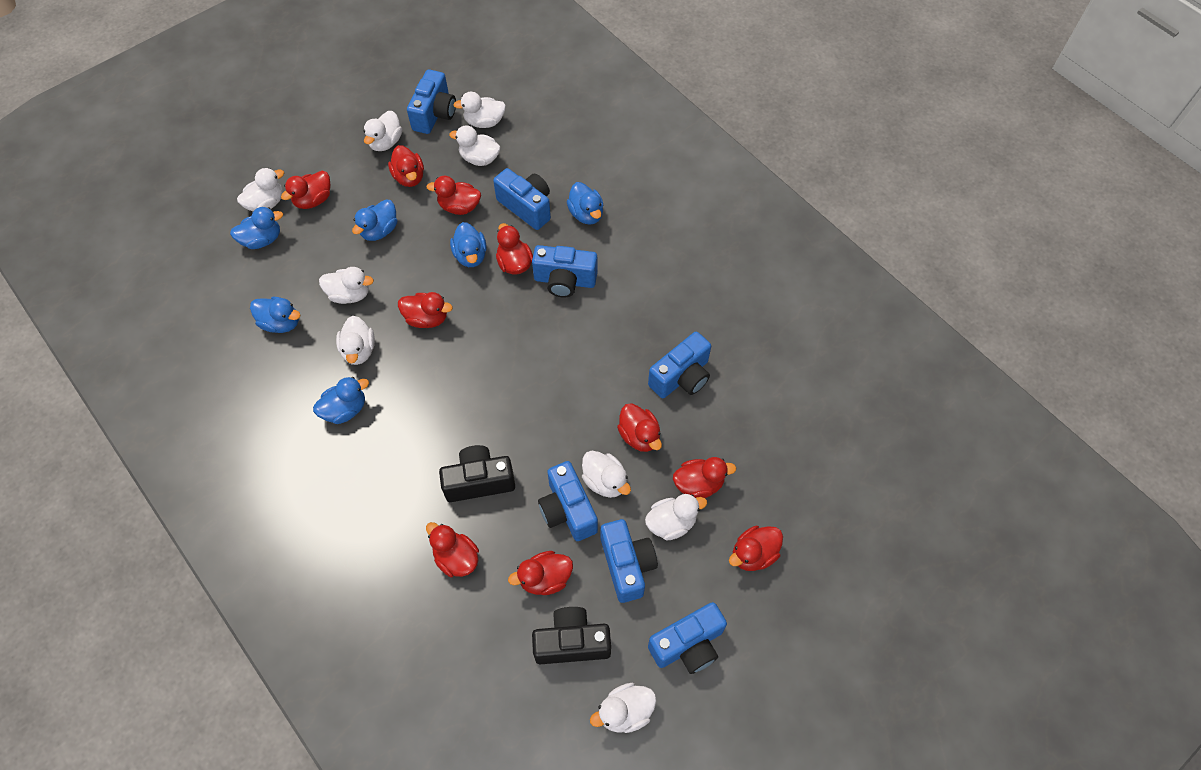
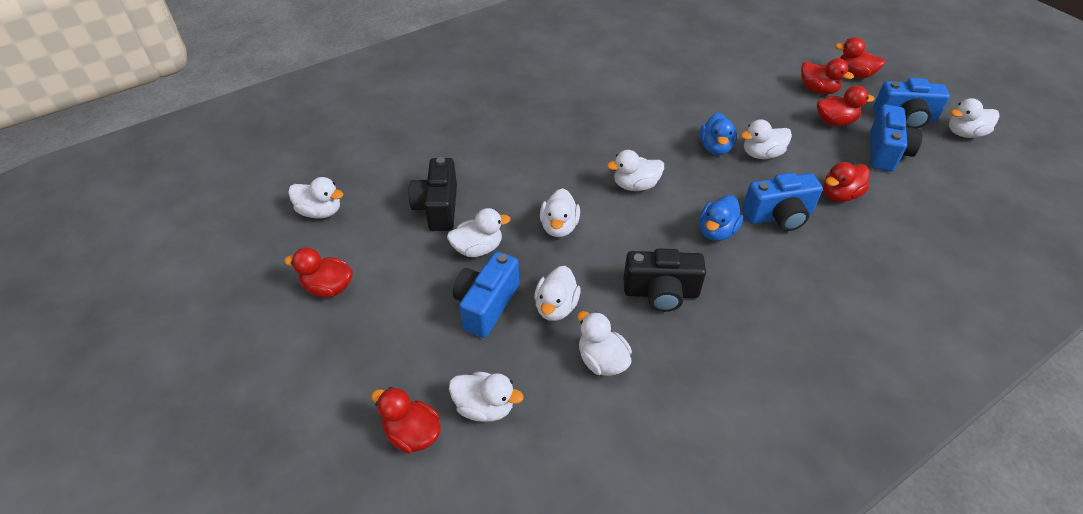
blue camera: [407,69,456,134] [493,168,551,230] [532,245,598,298] [538,461,598,541] [601,519,658,603] [648,332,711,398] [648,602,727,674] = 7 -> [453,251,519,338] [742,173,823,231] [870,104,923,172] [873,78,950,129] = 4
blue duck: [230,207,283,249] [250,297,301,333] [313,377,369,424] [352,199,397,241] [450,222,487,267] [567,182,603,225] = 6 -> [700,113,737,155] [700,195,743,241] = 2
red duck: [281,171,330,209] [388,145,424,187] [398,292,453,328] [426,176,481,215] [426,522,479,577] [496,223,533,275] [508,551,573,595] [617,403,662,452] [673,457,736,498] [729,526,783,571] = 10 -> [284,247,353,298] [371,387,441,454] [801,58,854,94] [817,85,874,126] [823,162,869,202] [835,37,885,78] = 6

